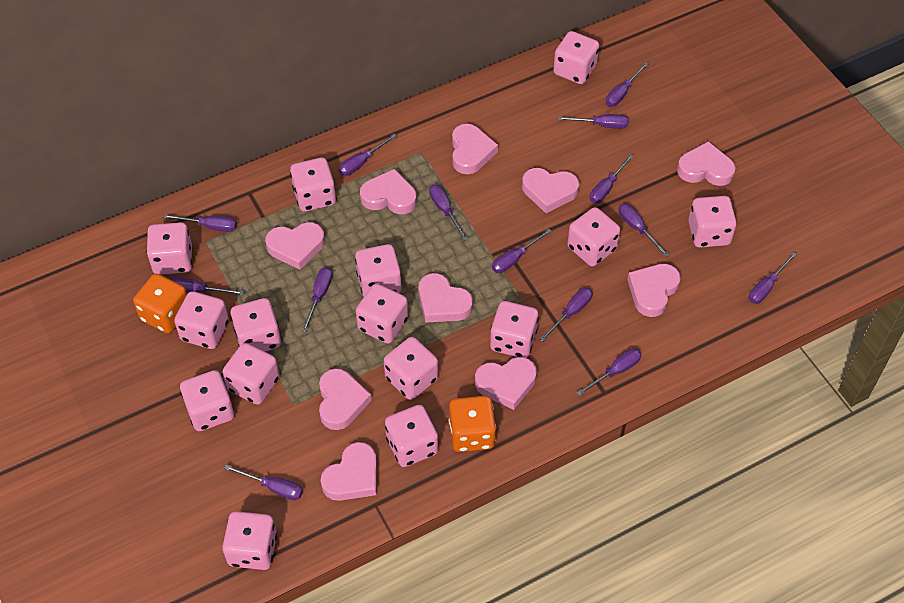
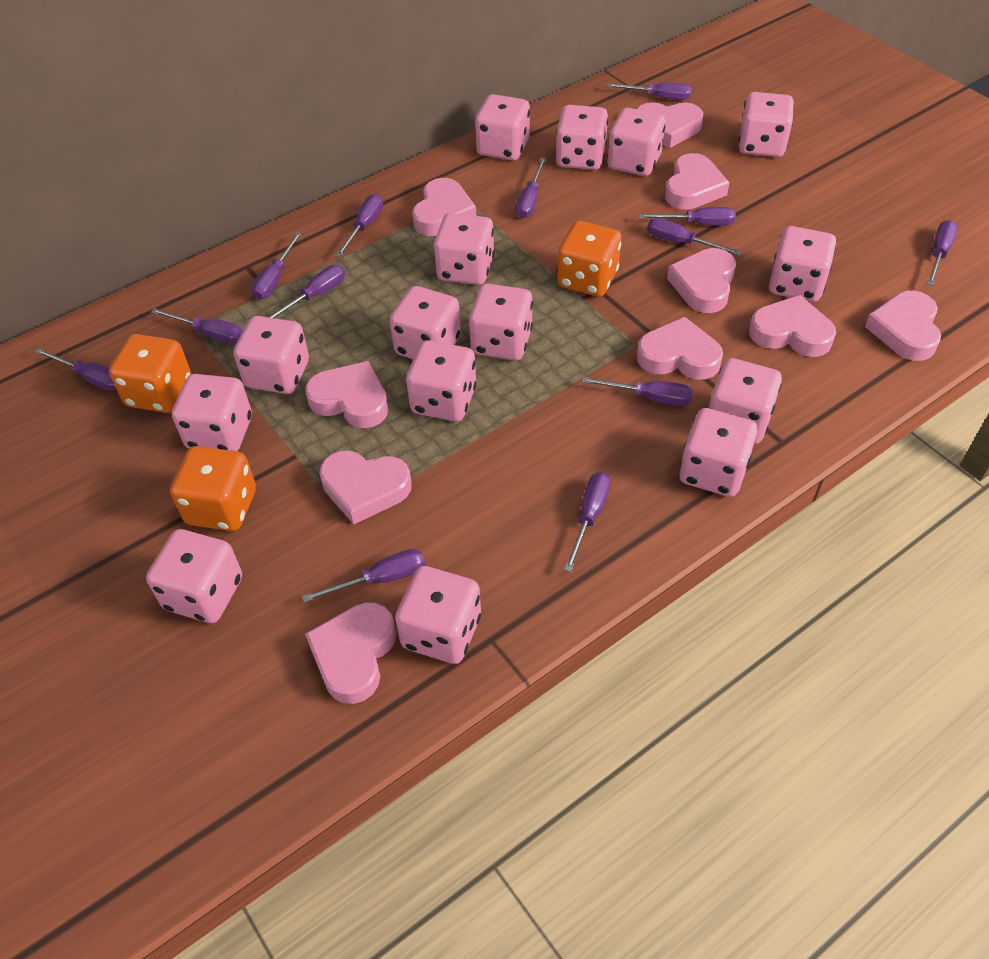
orange dice: [133,274,187,333] [449,396,496,452] = 2 -> [109,334,192,413] [170,446,256,531] [557,221,622,297] = 3
purple screwdriver: [163,214,237,232] [170,277,244,295] [224,465,303,500] [301,267,332,333] [339,134,397,176] [429,184,468,241] [492,229,552,273] [540,288,593,341] [558,114,628,129] [577,348,642,396] [590,154,634,203] [606,62,648,107] [619,203,669,257] [749,252,797,304] = 14 -> [35,348,116,391] [151,308,243,344] [251,232,302,300] [269,265,345,318] [302,549,425,603] [336,194,383,257] [516,158,546,218] [564,472,610,572] [582,377,693,406] [607,83,691,100] [639,207,736,226] [647,218,741,255] [927,220,958,286] = 13

